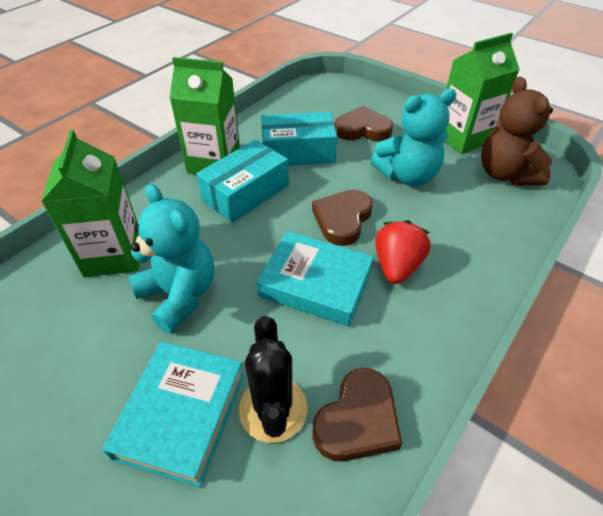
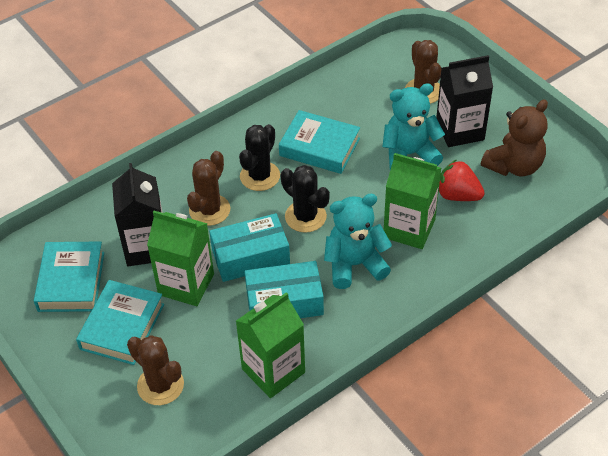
black cactus: [239,316,307,443] = 1 -> [239,124,280,191] [281,165,330,233] = 2
black carton: none = 0 -> [112,163,163,266] [436,55,493,147] = 2
brown cactus: none = 0 -> [127,335,184,405] [187,151,230,226] [405,40,441,104] = 3
brown heart: [312,190,373,246] [312,368,402,462] [335,106,393,141] = 3 -> none = 0
turquoise book: [102,341,244,488] [257,231,374,327] = 2 -> [34,242,104,312] [76,280,164,365] [279,110,360,174] = 3

